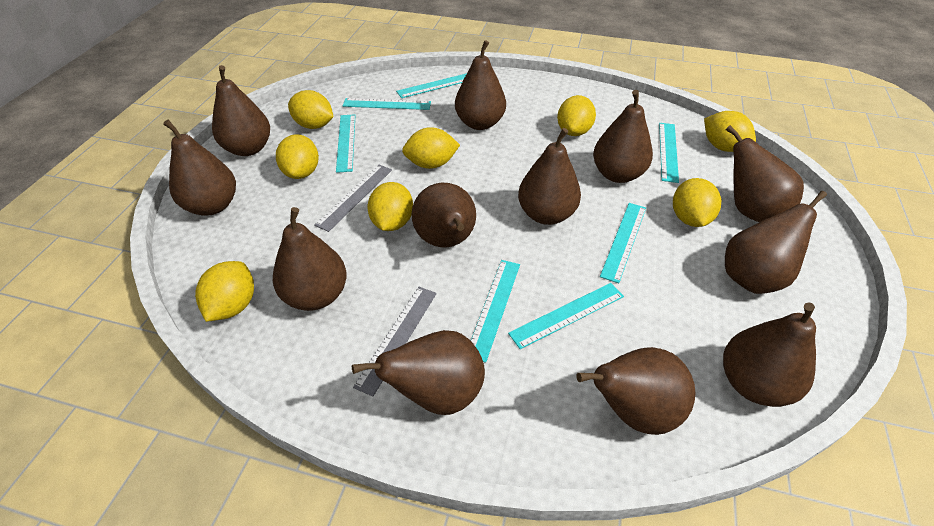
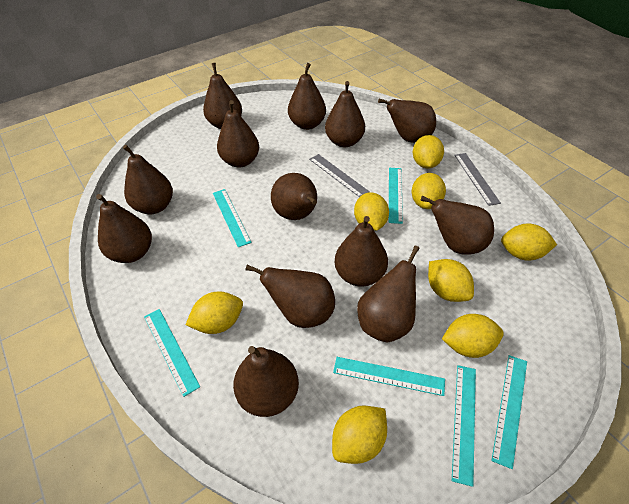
brown pear: [163,120,236,216] [212,65,270,156] [273,207,347,311] [352,330,485,415] [412,183,476,247] [455,40,506,130] [518,128,581,225] [576,347,696,435] [593,90,653,183] [723,303,816,407] [725,191,827,294] [726,125,804,222] = 12 -> [96,194,152,263] [123,145,173,214] [203,63,242,129] [217,100,259,168] [233,346,299,417] [245,265,335,328] [271,173,317,220] [288,63,326,130] [325,81,365,147] [334,216,388,287] [357,246,419,343] [378,99,436,143] [421,196,494,255] = 13
turquoise ruler: [336,114,356,173] [343,98,431,110] [396,73,467,98] [471,260,520,363] [508,283,624,349] [600,203,646,283] [659,123,679,183] = 7 -> [144,309,200,397] [213,189,252,247] [333,357,445,396] [389,168,403,224] [452,365,476,487] [491,355,527,469] = 6

